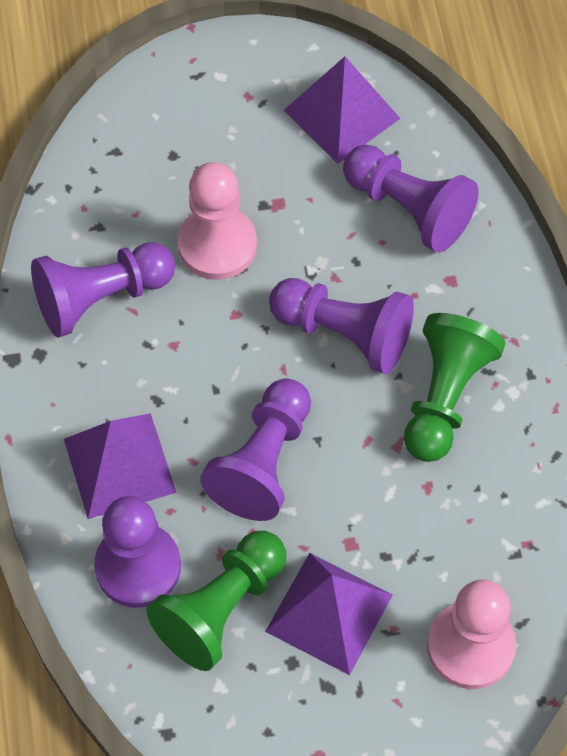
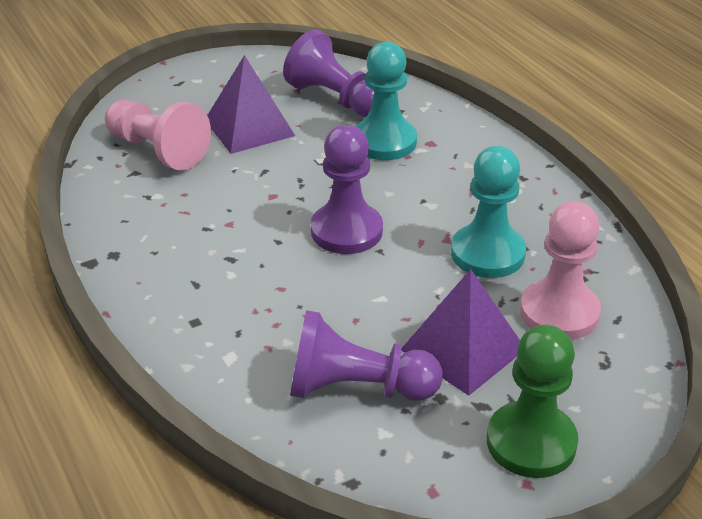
green pawn: [147,531,286,671] [404,313,505,462] = 2 -> [487,325,578,478] = 1
purple pawn: [31,242,175,338] [94,496,181,608] [200,378,311,521] [269,278,414,374] [343,145,479,252] = 5 -> [283,30,374,117] [290,310,443,401] [311,125,383,254] = 3
purple pyramid: [64,413,177,519] [265,553,393,675] [284,56,401,164] = 3 -> [207,55,295,154] [401,269,520,396] = 2
turquoise pawn: none = 0 -> [356,42,417,160] [451,146,526,278] = 2

